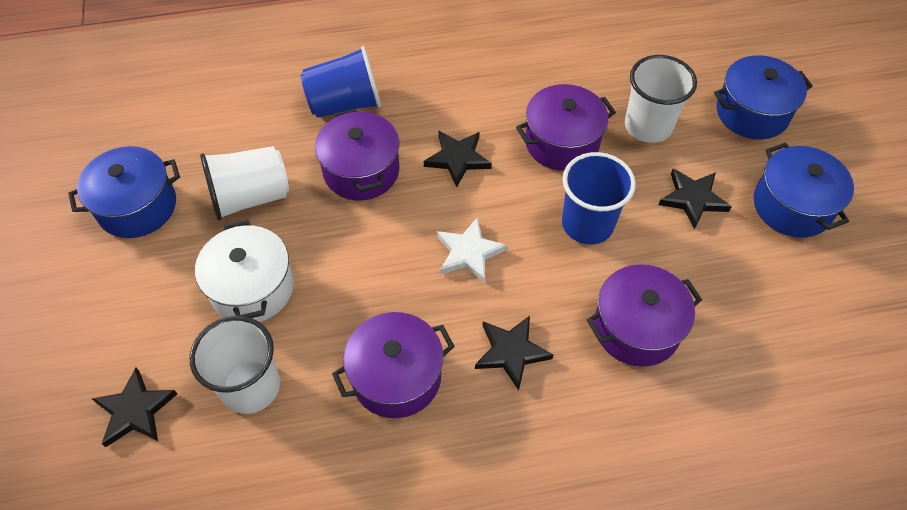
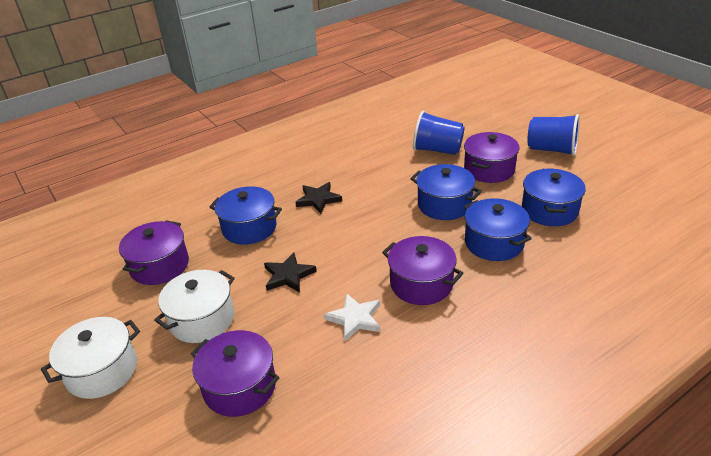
black star: [92,368,177,447] [424,131,492,187] [475,316,553,390] [658,168,732,230] = 4 -> [264,252,317,293] [295,182,342,214] = 2
blue pot: [68,146,180,238] [714,55,813,139] [754,142,854,238] = 3 -> [210,186,282,245] [410,164,482,220] [464,198,532,261] [522,169,586,226] = 4
white cup: [190,316,280,414] [200,146,289,221] [625,55,697,143] = 3 -> none = 0
white pot: [195,220,294,322] = 1 -> [41,317,140,399] [154,270,235,343] = 2

